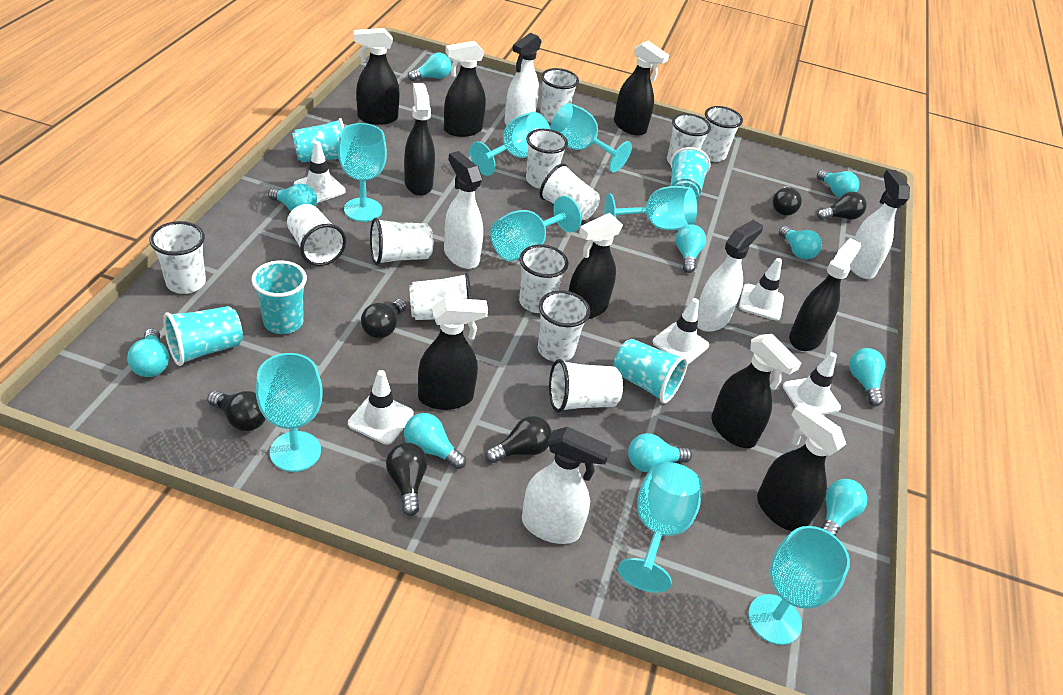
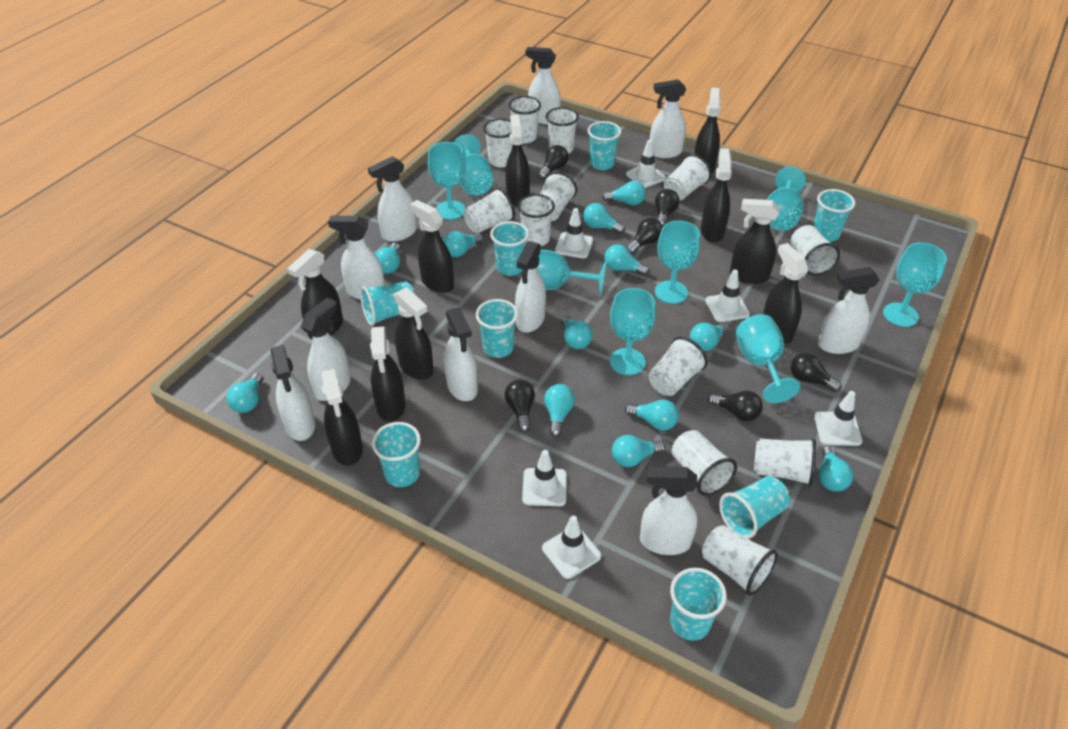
black spray bottle: [354,28,400,125] [404,83,435,196] [418,298,488,410] [444,41,486,137] [569,213,623,319] [614,41,669,135] [711,334,801,448] [757,402,846,531] [789,238,861,351] = 9 -> [287,249,343,339] [321,369,363,466] [370,326,406,422] [394,287,434,380] [410,200,454,293] [505,115,530,206] [694,88,721,174] [701,148,732,242] [730,199,780,284] [763,243,808,344] = 10
turquoise cup: [163,306,243,366] [251,261,307,334] [292,118,344,163] [613,339,688,404] [670,147,710,200] = 5 -> [360,282,415,326] [372,422,421,487] [476,299,518,358] [490,221,529,276] [588,121,621,170] [670,568,727,641] [719,476,790,539] [813,189,855,242] = 8
turquoise light bulb: [127,328,169,377] [268,183,317,211] [404,413,466,469] [408,53,451,81] [628,433,692,472] [675,224,706,273] [779,226,822,260] [817,170,859,198] [821,479,867,536] [849,348,885,406] = 10 -> [227,373,263,413] [375,243,400,274] [443,231,483,257] [544,384,575,437] [561,315,593,349] [583,203,625,234] [602,181,646,205] [604,244,649,276] [612,435,665,467] [625,400,679,431] [690,323,729,351] [818,445,853,492] = 12
white spray bottle: [444,151,483,269] [504,33,542,125] [522,427,612,544] [698,220,763,332] [849,169,910,279] = 5 -> [271,345,315,441] [301,297,351,401] [328,215,385,300] [368,157,417,242] [444,307,478,401] [515,241,546,333] [525,47,561,125] [640,466,698,555] [650,79,686,158] [818,267,880,354] = 10
white traffic cone: [294,141,346,203] [348,370,414,445] [652,298,709,364] [739,258,784,320] [783,352,841,415] = 5 -> [522,450,567,506] [542,516,601,579] [555,208,593,258] [626,140,666,188] [705,270,750,322] [814,391,862,446] = 6

